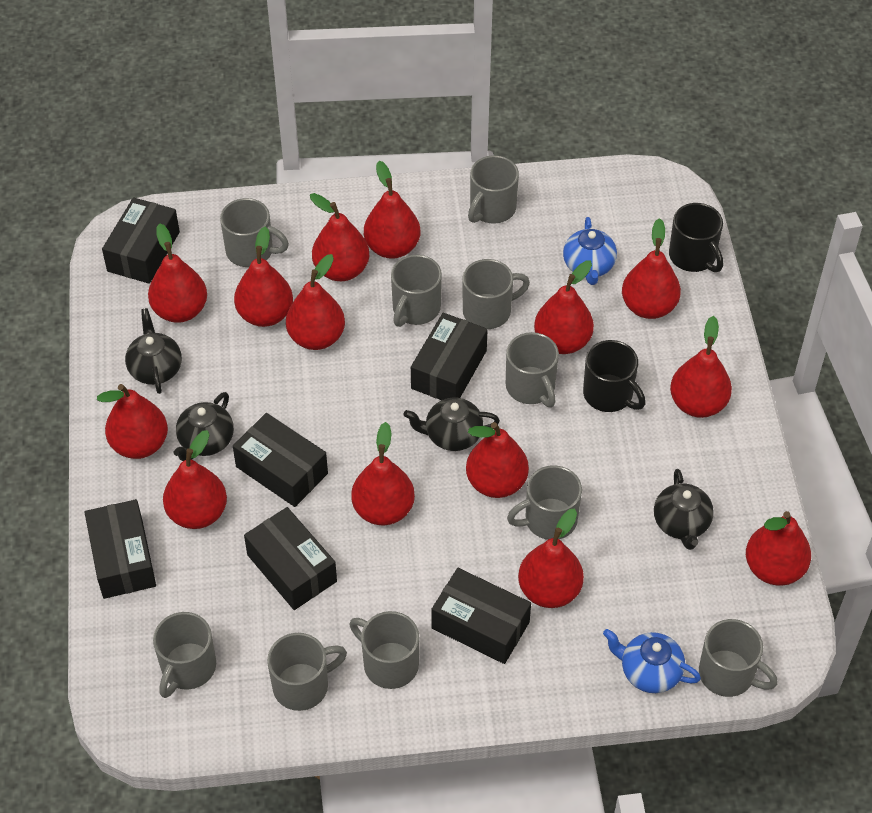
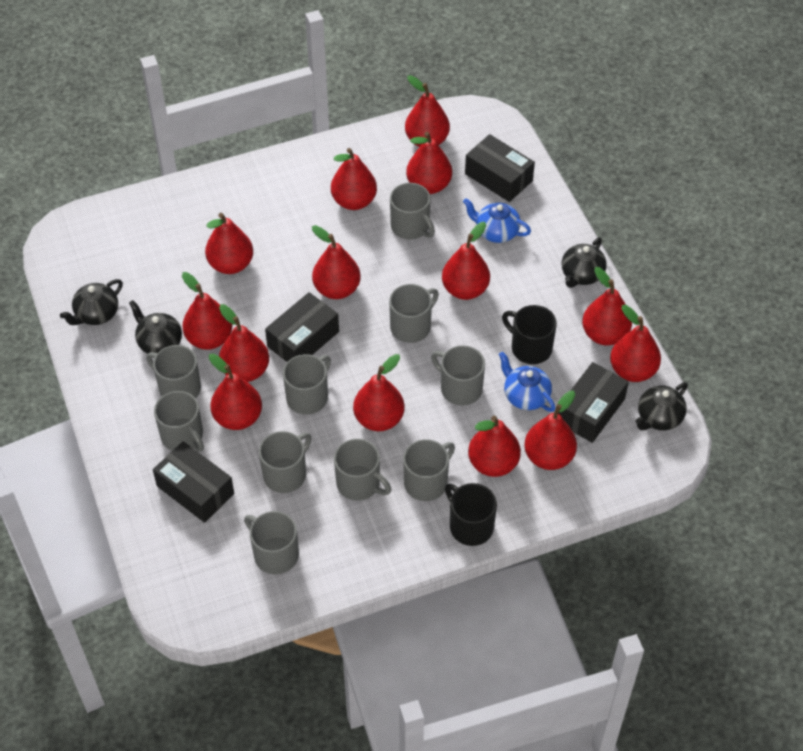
black box: [84,499,156,599] [102,197,180,284] [233,413,328,507] [244,507,337,610] [411,313,488,400] [432,568,531,664] = 6 -> [153,441,234,523] [265,292,339,362] [465,134,535,202] [558,362,629,443] = 4

